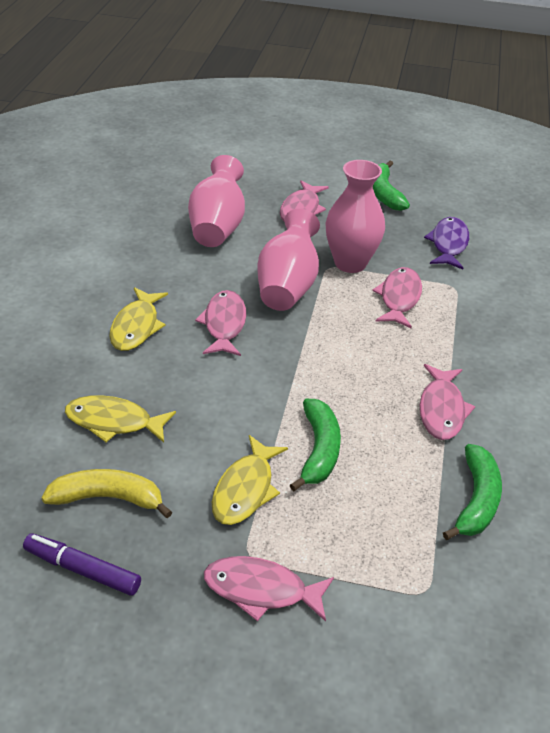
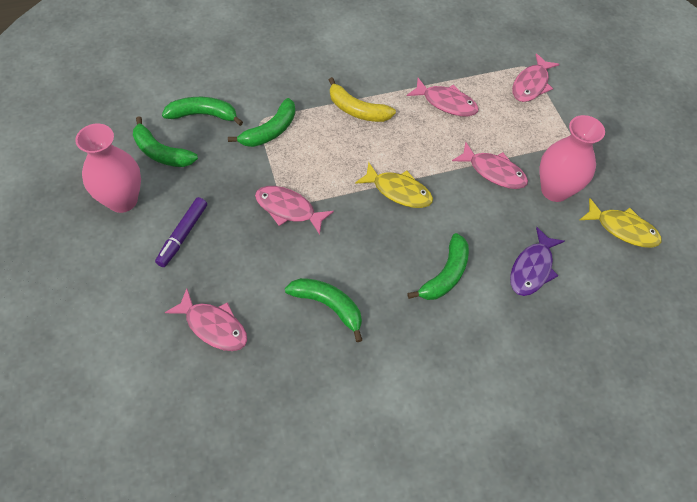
green banana: [290,399,341,491] [373,161,410,211] [443,444,502,540] = 3 -> [133,116,198,167] [162,97,243,126] [228,98,295,147] [285,278,362,342] [407,233,469,300] = 5
pink vase: [188,155,245,247] [257,209,320,311] [325,160,385,273] = 3 -> [75,124,141,213] [539,115,605,202] = 2
yellow fish: [65,395,176,443] [109,287,168,351] [212,435,288,525] = 3 -> [355,162,433,208] [580,198,662,248] = 2

